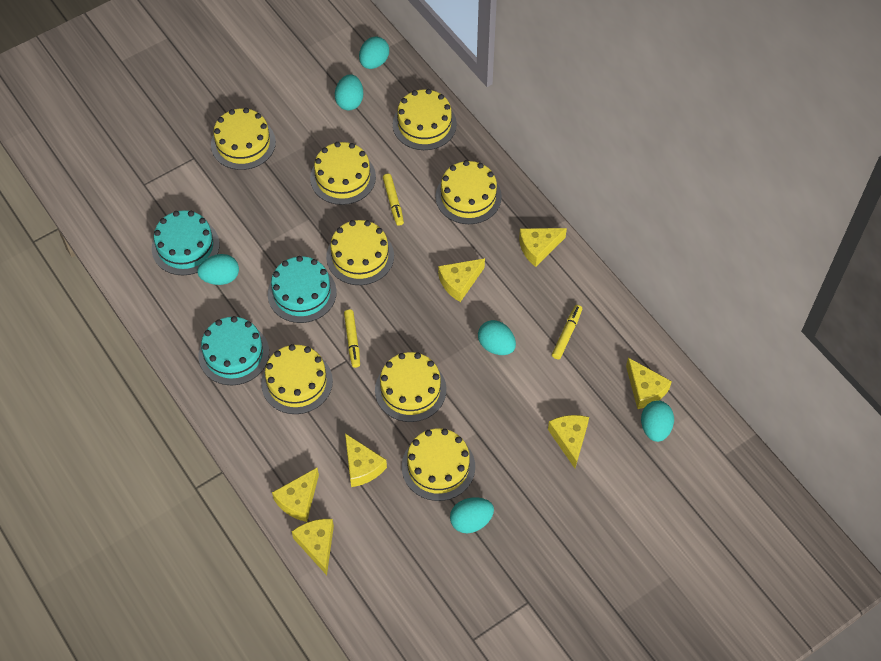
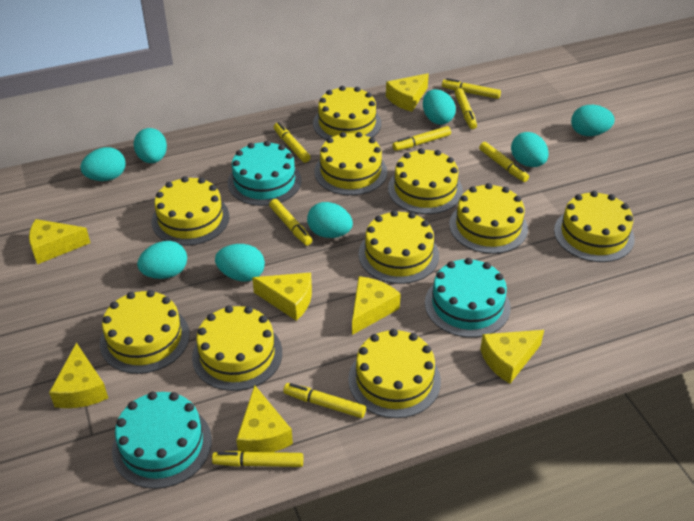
turquoise egg: [197,254,239,285] [335,74,363,111] [359,37,389,69] [450,497,494,533] [478,320,516,355] [641,401,674,442] = 6 -> [80,147,126,181] [134,128,167,163] [137,241,187,279] [215,244,265,282] [307,202,353,238] [423,89,456,125] [511,132,549,167] [571,105,615,136] = 8
yellow cake: [211,108,276,170] [261,344,333,414] [310,142,376,205] [326,220,394,285] [375,352,446,422] [393,89,457,150] [402,428,475,501] [435,160,502,224] = 8 -> [100,290,190,374] [152,176,230,246] [192,306,282,391] [313,86,381,140] [314,132,387,195] [348,329,441,418] [358,210,439,284] [388,148,463,214] [449,183,528,254] [554,191,635,262] = 10
yellow marker: [344,309,360,368] [383,174,404,226] [552,305,582,359] = 3 -> [212,451,303,467] [269,199,312,246] [274,122,311,163] [283,383,366,418] [392,126,451,151] [442,78,501,99] [455,88,477,129] [479,142,529,182] = 8

